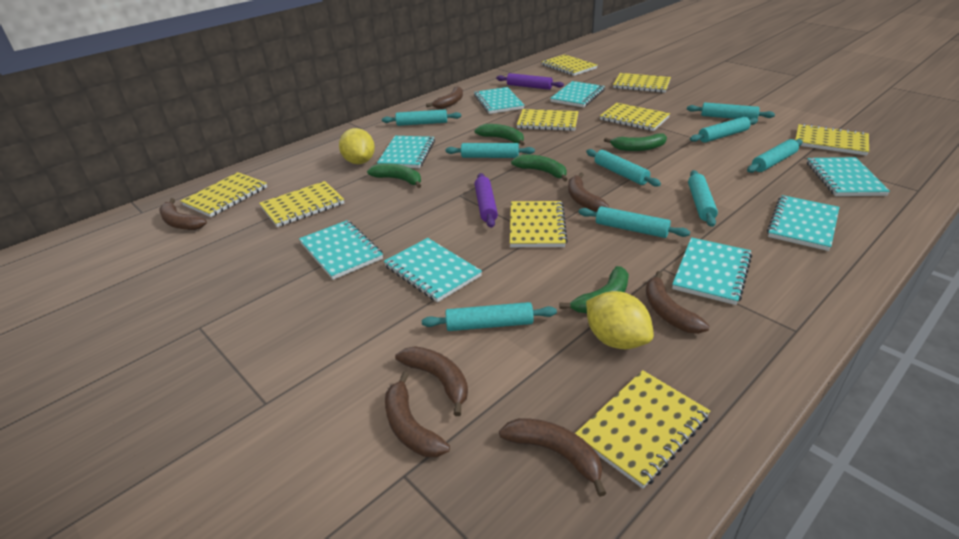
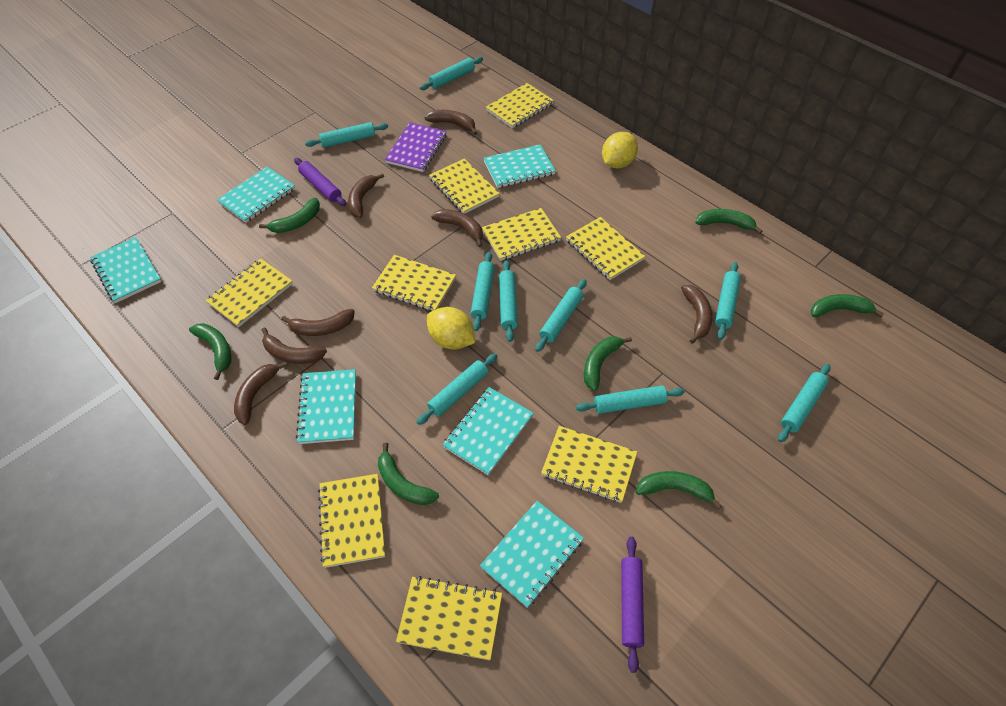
green banana: [367,163,421,188] [474,124,525,146] [511,154,568,182] [559,266,629,313] [604,134,667,151] = 5 -> [189,323,232,380] [259,198,320,233] [378,443,439,505] [584,336,632,391] [636,471,722,509] [695,209,762,234] [810,294,884,317] = 7
purple notebook: none = 0 -> [385,122,447,172] = 1
turquoise notebook: [299,220,383,280] [377,136,435,168] [384,238,482,302] [474,87,524,114] [550,81,605,107] [672,237,752,305] [767,195,839,251] [807,157,890,196] = 8 -> [90,237,162,303] [217,167,295,223] [296,369,356,444] [442,387,534,475] [480,501,584,608] [483,144,556,188] = 6

